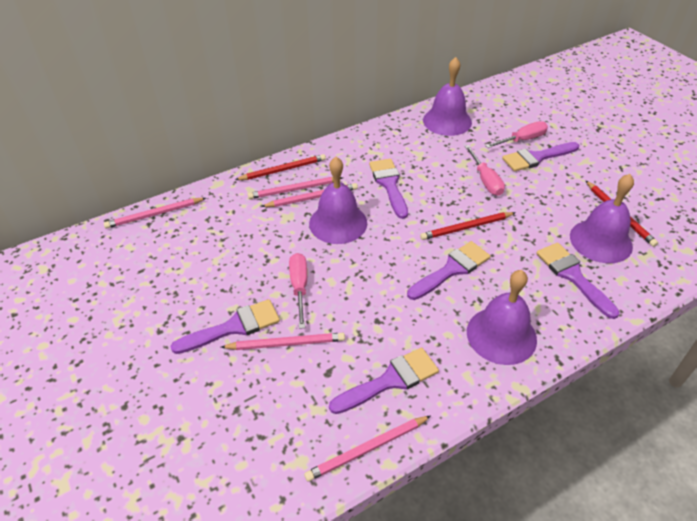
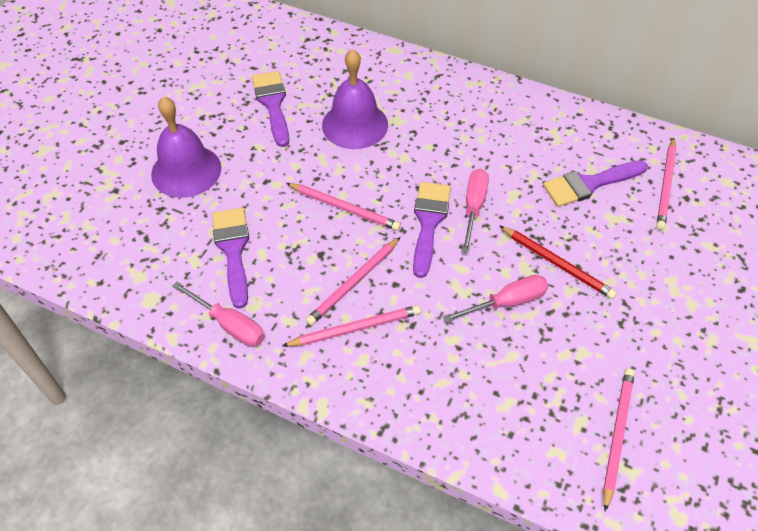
purple bell: [309,157,367,244] [423,57,472,136] [467,270,537,365] [570,174,634,263] = 4 -> [151,96,221,198] [322,49,388,149] = 2
purple brush: [170,299,280,354] [329,347,439,414] [369,159,408,219] [407,241,491,300] [502,142,579,172] [536,242,620,319] = 6 -> [212,208,249,309] [252,71,289,147] [413,182,451,278] [543,160,648,207] = 4
red pencil: [235,154,326,180] [420,212,516,240] [586,181,658,247] = 3 -> [499,225,617,299] = 1

